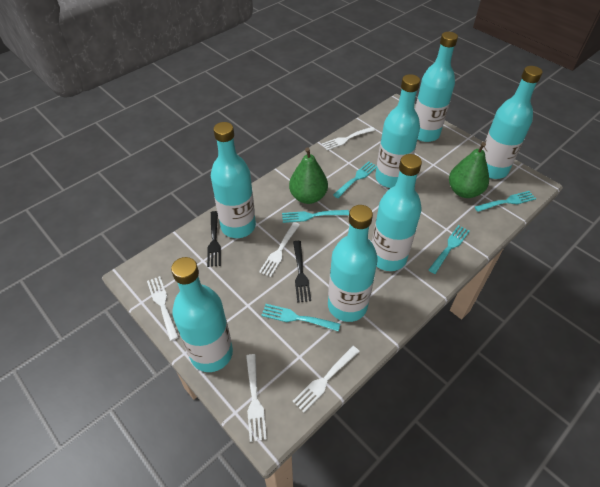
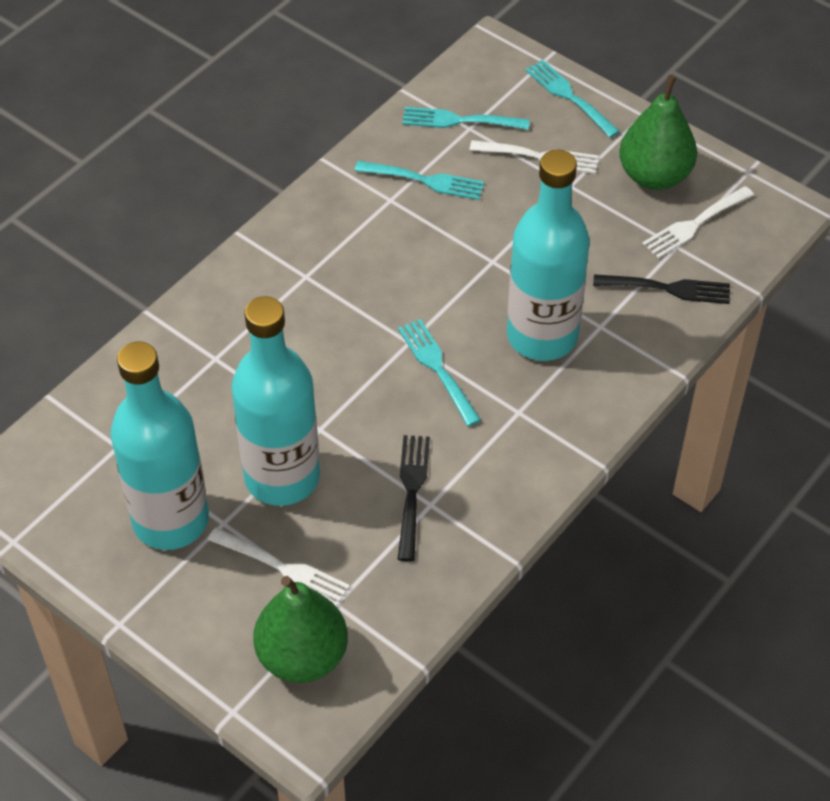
turquoise bottle: [171,257,233,372] [211,122,256,238] [328,205,378,322] [372,154,422,271] [375,74,420,188] [415,32,458,142] [482,66,542,179] = 7 -> [110,342,209,550] [231,296,320,506] [507,149,590,361] = 3
turquoise fork: [261,304,340,331] [282,210,349,223] [333,161,377,198] [428,225,470,274] [474,191,536,212] = 5 -> [355,161,484,200] [398,319,481,426] [402,107,530,130] [525,60,620,138] = 4
white fork: [147,276,179,341] [246,354,267,442] [259,222,300,277] [292,346,360,413] [322,127,375,150] = 5 -> [208,527,350,607] [469,140,599,174] [642,186,754,259] = 3

